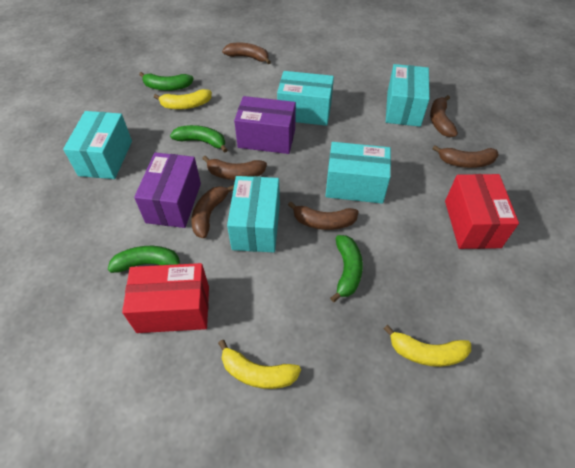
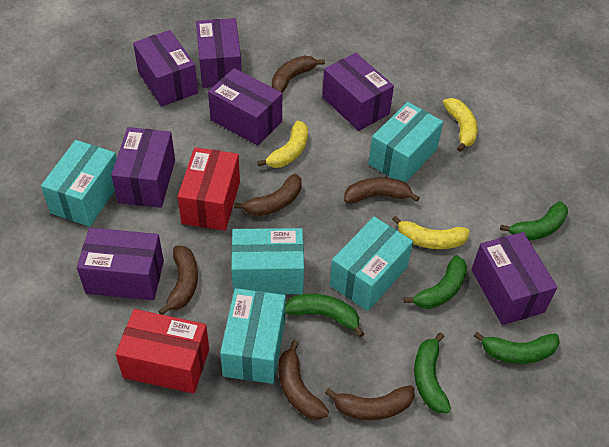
green banana: [108,246,180,273] [139,72,194,91] [170,125,228,153] [330,235,363,302] = 4 -> [285,294,364,337] [404,255,467,309] [414,332,451,413] [474,332,560,364] [500,201,568,240] = 5
purple box: [134,153,201,228] [234,96,296,154] = 2 -> [77,228,164,300] [111,127,175,208] [133,30,198,107] [196,18,242,88] [208,68,282,146] [322,53,394,131] [472,232,557,325] = 7

